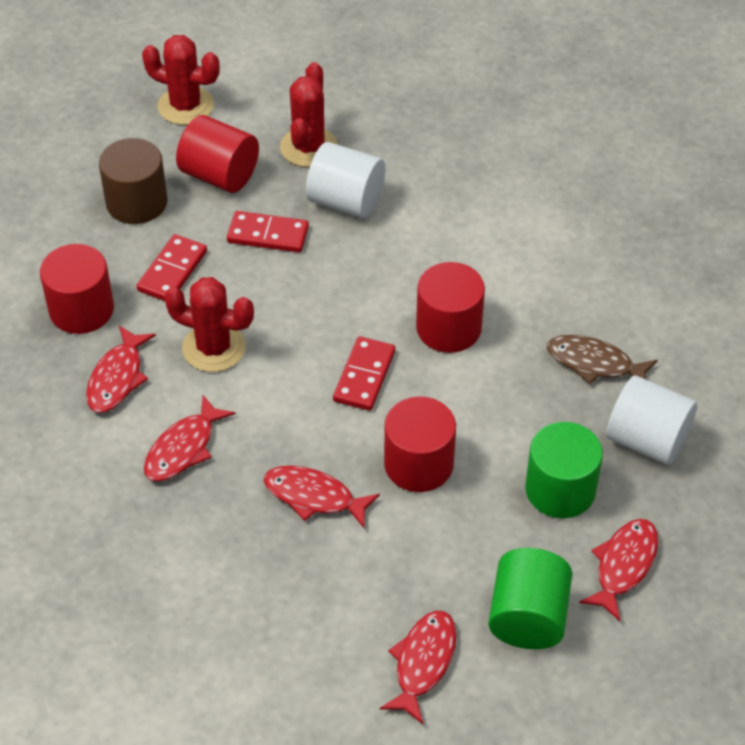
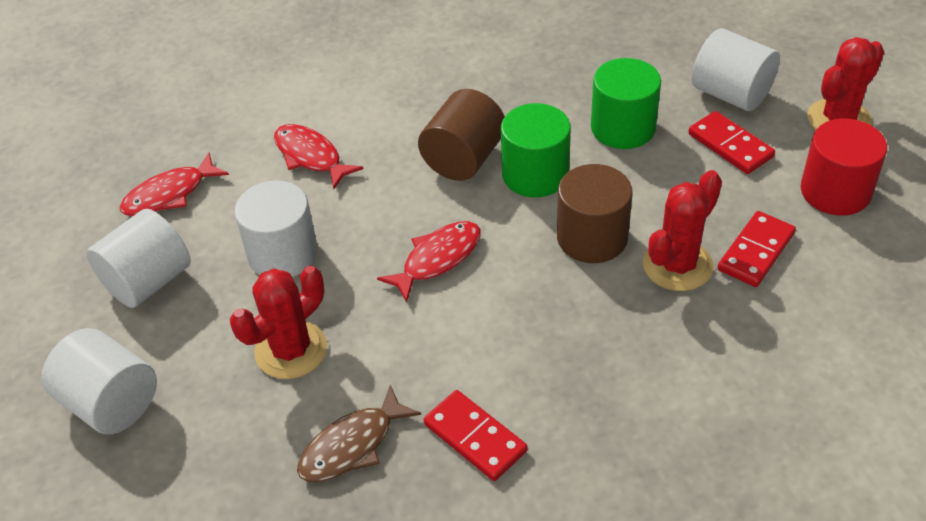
brown cylinder: [99,138,168,224] = 1 -> [418,89,505,181] [557,164,633,263] = 2
red cylinder: [40,244,114,334] [176,115,259,193] [384,397,456,492] [416,262,485,353] = 4 -> [801,118,887,216] = 1
red fish: [86,326,156,413] [144,395,235,482] [264,466,380,528] [380,611,457,724] [579,519,658,621] = 5 -> [120,153,229,216] [274,124,364,189] [377,221,481,302] = 3
white cylinder: [306,142,385,218] [606,375,697,465] = 2 -> [41,328,157,434] [86,209,191,308] [234,180,318,277] [692,28,780,111] = 4

